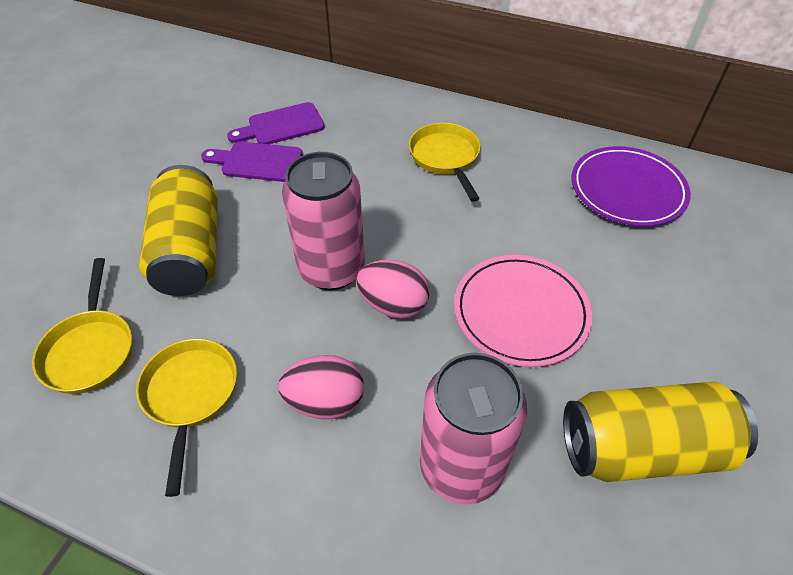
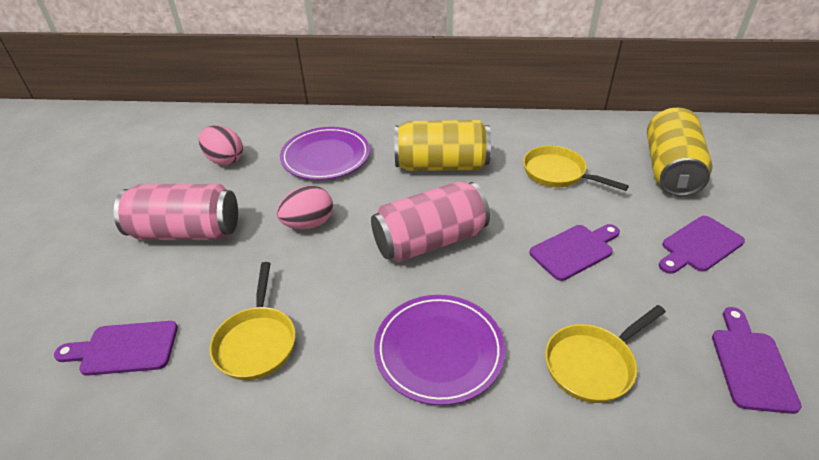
pink plate: [454,255,592,367] = 1 -> none = 0
purple cutting board: [201,141,303,182] [227,102,325,144] = 2 -> [54,321,178,376] [529,224,620,281] [659,216,745,274] [712,307,802,414] = 4
purple plate: [572,146,691,226] = 1 -> [280,127,370,180] [374,295,505,405] = 2

